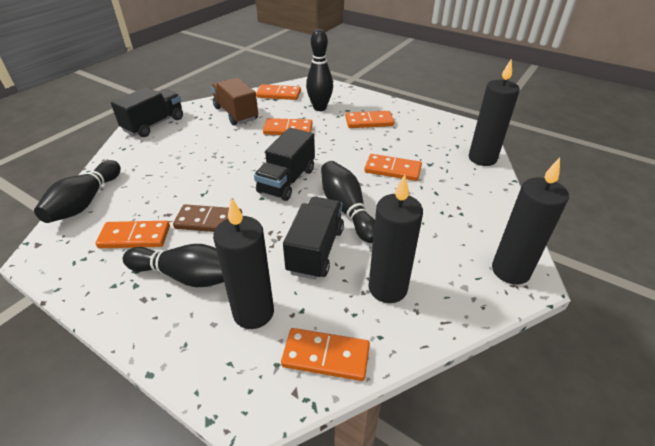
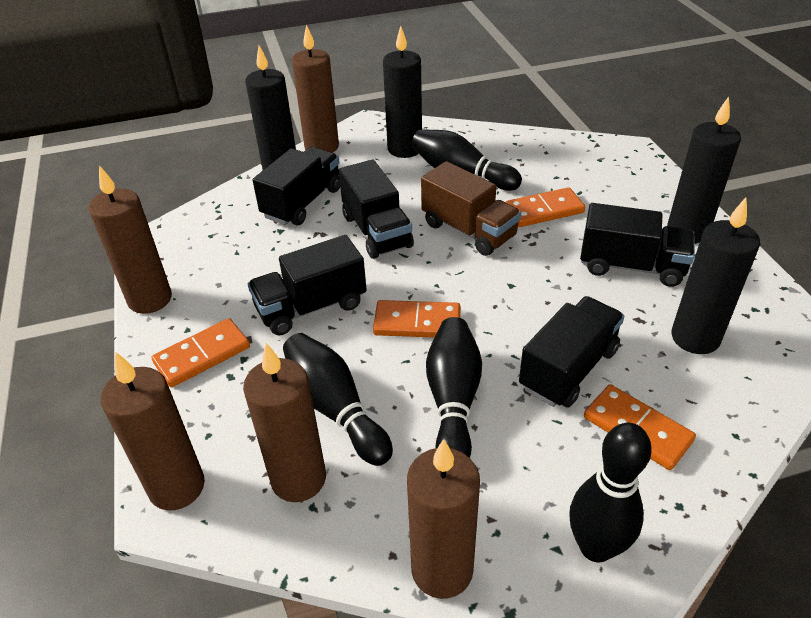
black truck: [111,87,183,137] [254,128,315,201] [283,197,344,280] = 3 -> [248,235,367,335] [253,147,340,225] [339,160,414,259] [519,296,624,408] [580,203,695,287] = 5
brown candle: none = 0 -> [89,165,172,314] [101,352,205,510] [243,343,326,502] [292,24,339,153] [407,439,480,599] = 5
brown domino: [173,204,242,232] = 1 -> none = 0
orange domino: [95,221,170,248] [256,84,301,100] [263,118,312,135] [281,328,370,381] [345,111,394,128] [364,154,422,181] = 6 -> [152,318,250,387] [373,300,461,338] [506,187,585,227] [584,384,696,470] = 4

